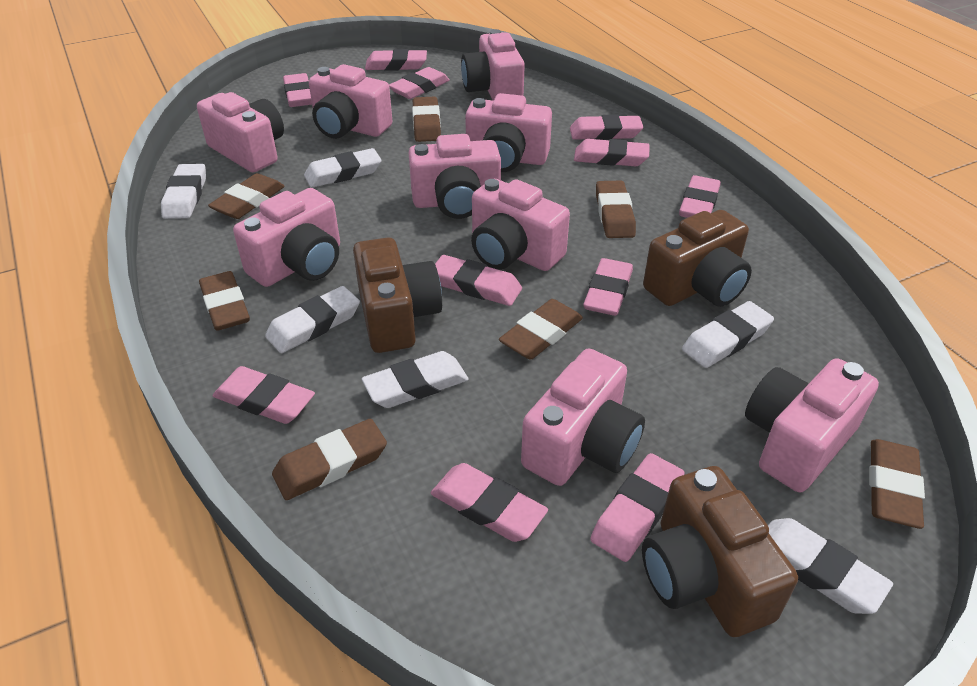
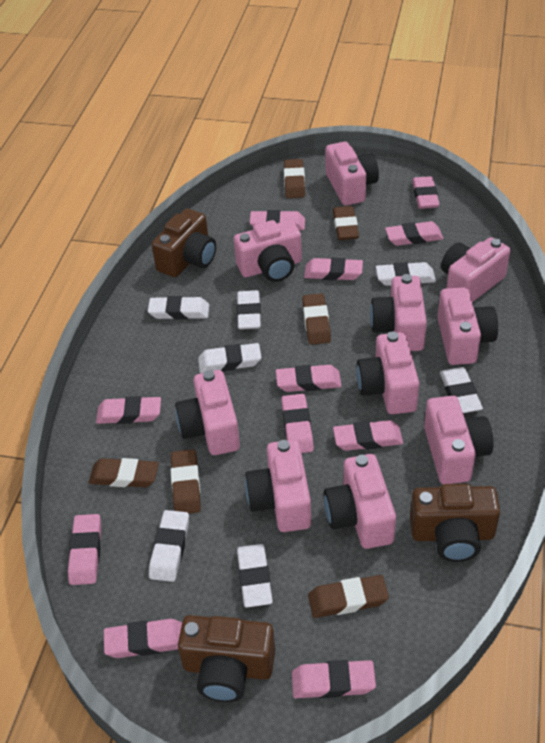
brown eraser: [199,271,250,331] [208,173,285,219] [272,419,387,500] [412,97,441,142] [499,299,583,360] [596,181,636,238] [869,439,925,529] = 7 -> [89,458,159,487] [171,449,201,514] [284,159,305,198] [302,293,331,345] [308,575,389,618] [333,206,359,240] = 6
pink camera: [197,92,284,172] [233,188,340,287] [309,64,392,139] [409,134,501,219] [461,29,525,101] [465,93,552,172] [471,179,570,271] [521,349,645,486] [745,358,879,492] = 9 -> [175,370,240,455] [234,220,302,282] [245,440,311,532] [324,454,396,549] [326,142,379,206] [356,332,419,414] [370,274,427,351] [424,396,493,484] [437,287,498,365] [441,237,510,302] = 10
white eraser: [161,164,206,219] [265,286,360,353] [304,148,382,188] [362,351,468,408] [682,301,774,368] [768,518,893,614] = 6 -> [148,296,209,320] [149,510,189,582] [198,343,262,373] [237,290,261,330] [237,544,273,608] [376,262,436,286] [440,367,483,413] = 7

